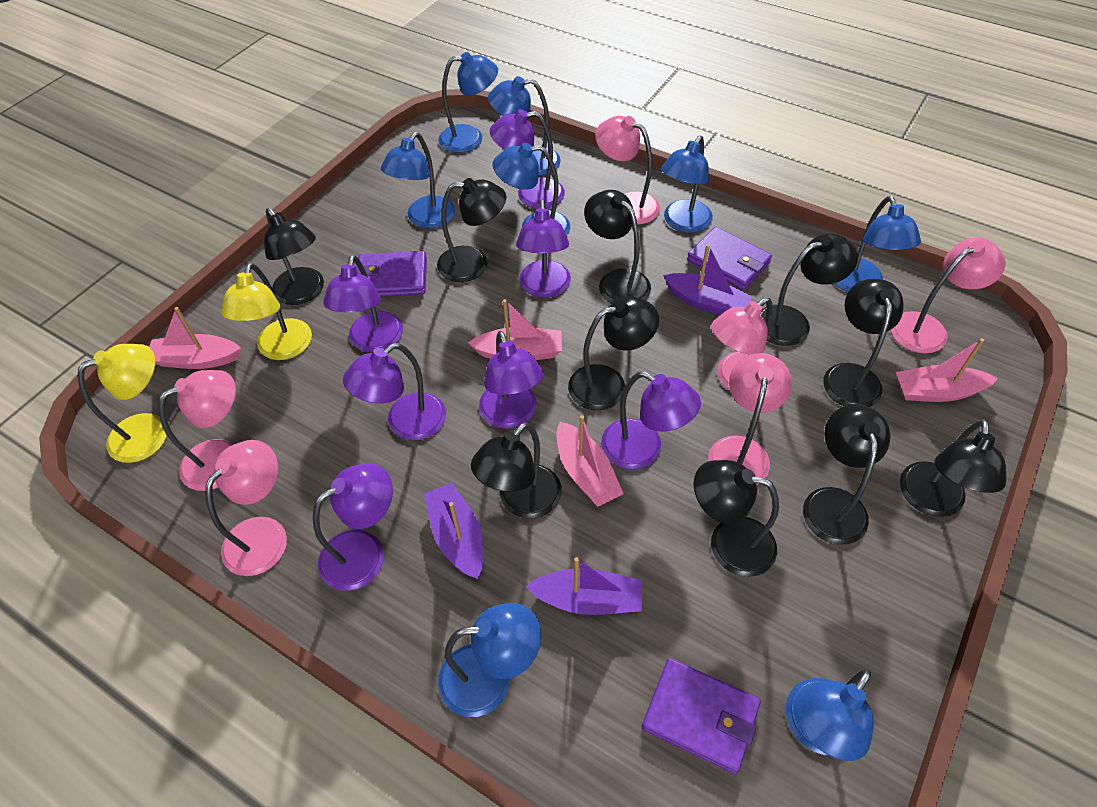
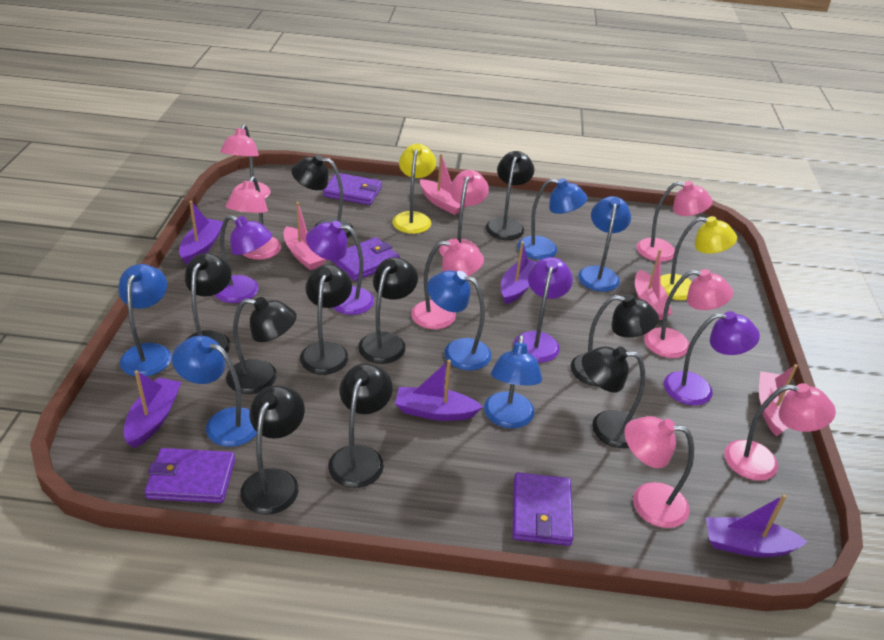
blue lamp: [381,132,455,228] [438,52,498,153] [438,603,541,717] [488,76,561,176] [492,143,570,236] [661,135,713,233] [786,669,874,761] [834,196,921,292] = 8 -> [118,264,171,376] [172,336,257,447] [427,270,491,371] [484,335,542,429] [517,178,587,260] [578,196,631,292] = 6
pink lamp: [158,370,236,491] [205,440,287,576] [595,116,660,224] [708,353,792,485] [711,297,773,390] [891,237,1005,354] = 6 -> [220,124,271,199] [225,176,281,260] [411,239,484,329] [439,170,489,256] [624,416,694,528] [636,181,713,262] [644,269,733,358] [724,383,836,481] = 8
purple boat: [424,483,484,579] [526,557,642,615] [663,244,752,315] = 3 -> [124,370,181,448] [179,201,223,264] [395,360,483,421] [501,241,537,305] [706,494,808,557] = 5
purple lamp: [313,463,393,591] [323,255,403,353] [343,343,446,440] [479,331,544,429] [490,109,565,209] [516,200,571,298] [601,371,701,469] = 7 -> [215,215,272,303] [306,221,374,315] [514,257,573,363] [664,311,760,406] = 4
purple wallet: [356,251,427,297] [642,658,761,774] [687,226,772,290] = 3 -> [144,448,235,503] [323,173,382,205] [332,237,400,281] [512,472,573,546] = 4

